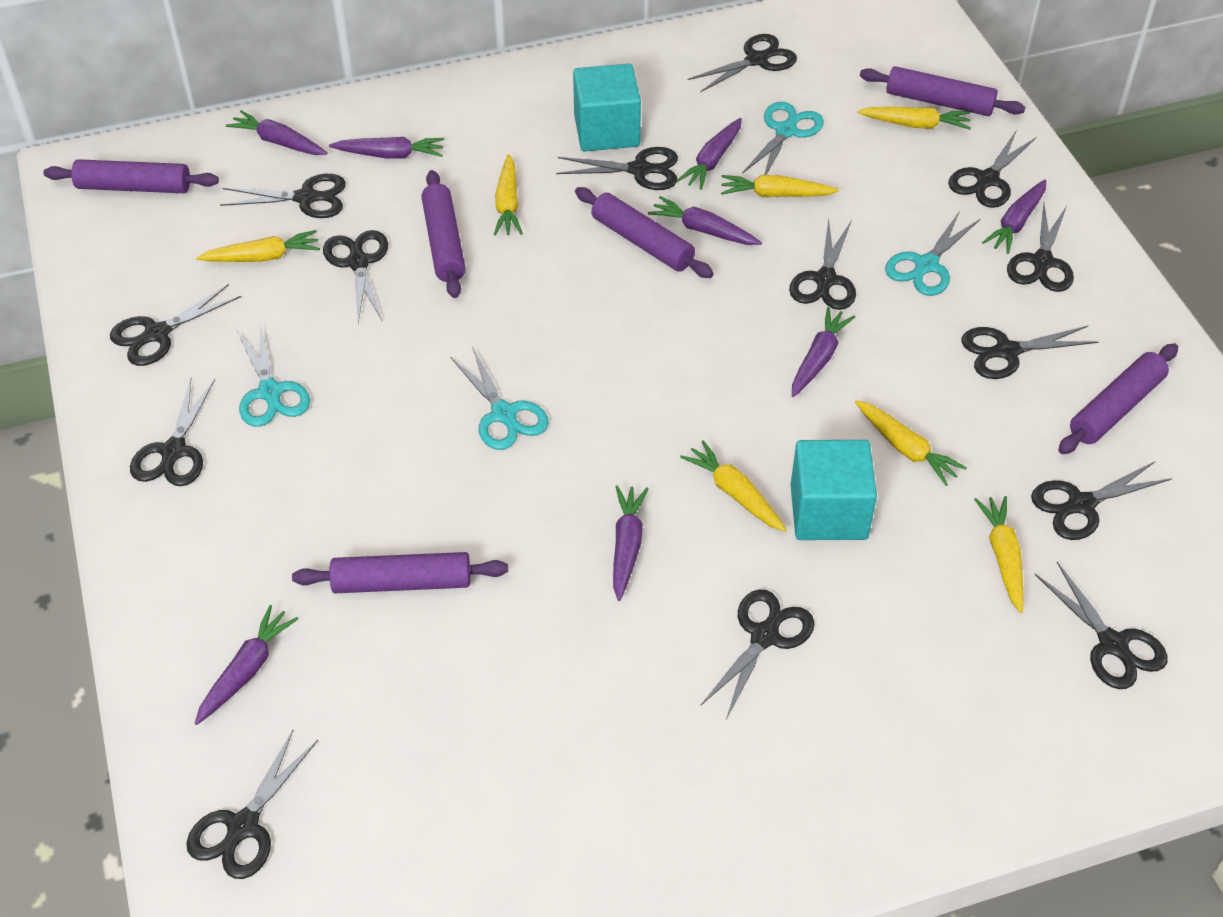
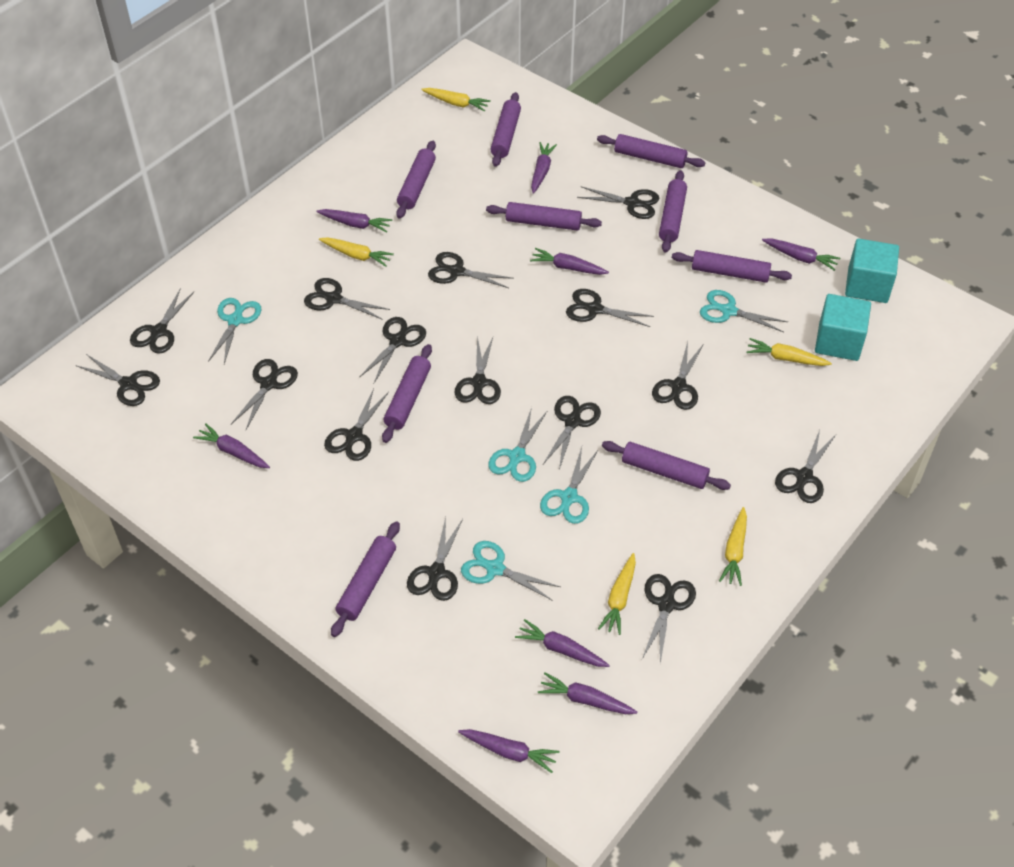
black scissors: [110,284,241,366] [130,379,215,486] [186,730,318,879] [220,174,346,218] [323,230,388,323] [556,147,678,190] [688,34,797,92] [700,589,815,719] [789,218,856,310] [948,130,1037,208] [961,326,1098,379] [1007,203,1074,292] [1031,461,1171,540] [1035,562,1168,689] = 14 -> [75,354,160,406] [130,288,194,354] [231,359,298,430] [304,278,390,320] [324,388,389,461] [359,317,426,383] [407,517,463,601] [428,252,514,288] [455,336,501,404] [543,396,601,470] [566,289,654,327] [577,186,659,219] [642,574,696,664] [652,342,703,410] [775,430,836,503] = 15
purple rolling pin: [43,159,219,193] [292,552,508,593] [421,170,466,298] [575,187,714,278] [860,66,1025,116] [1058,343,1178,454] = 6 -> [331,521,400,637] [382,344,432,443] [396,141,436,219] [486,202,602,231] [490,92,521,167] [597,134,705,168] [602,441,731,490] [659,170,687,253] [672,250,792,283] = 9
turquoise scissors: [237,322,310,427] [450,346,549,450] [742,102,824,175] [885,211,980,296] = 4 -> [208,298,261,364] [461,541,560,601] [488,407,547,482] [540,447,598,524] [700,290,788,332] = 5
yellow carrot: [196,230,320,262] [494,154,523,236] [680,440,787,532] [721,175,839,197] [855,400,967,486] [857,107,971,130] [974,496,1024,613] = 7 -> [319,237,394,267] [421,88,491,112] [598,553,636,635] [719,507,747,586] [746,338,832,366] = 5

